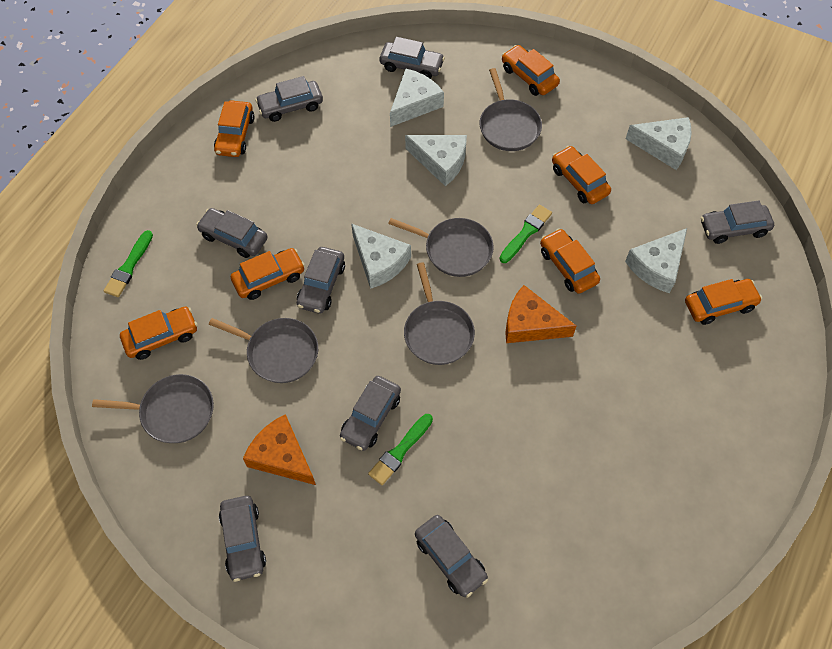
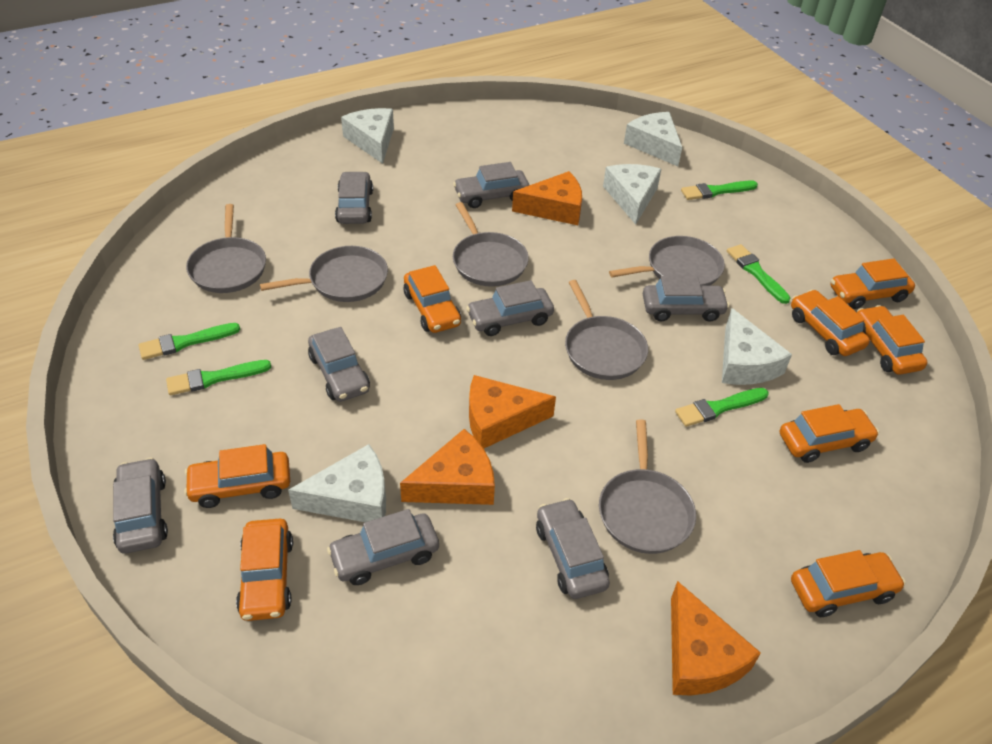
green brush: [103,230,153,297] [368,414,433,485] [499,205,552,263] = 3 -> [138,323,240,360] [166,360,271,395] [675,388,769,427] [681,180,758,200] [727,244,790,304] = 5
grey pan: [92,374,214,443] [209,318,318,383] [388,218,494,277] [404,262,475,365] [480,68,542,151] = 5 -> [186,204,266,293] [260,246,388,302] [453,202,529,287] [565,280,648,380] [599,419,696,554] [609,236,725,286] = 6
orange car: [120,306,198,360] [214,100,255,157] [231,248,305,300] [502,45,560,96] [540,228,600,294] [552,146,611,204] [685,279,762,325] = 7 -> [184,444,290,508] [236,519,293,621] [403,265,461,333] [780,404,879,463] [791,289,870,356] [791,550,906,617] [831,259,915,309] [857,305,927,375] = 8
orange cheese: [243,414,316,485] [505,285,577,343] = 2 -> [400,429,495,505] [469,375,556,448] [512,171,582,225] [671,581,761,695] = 4

